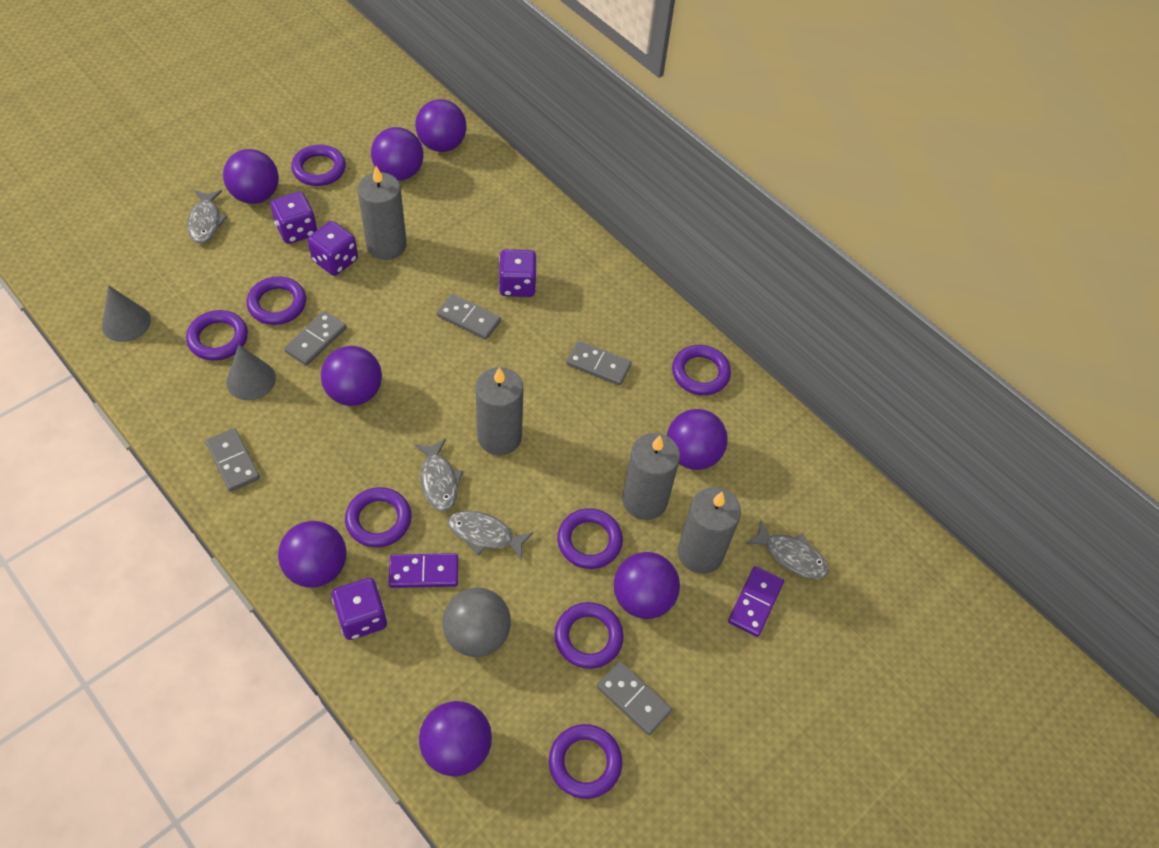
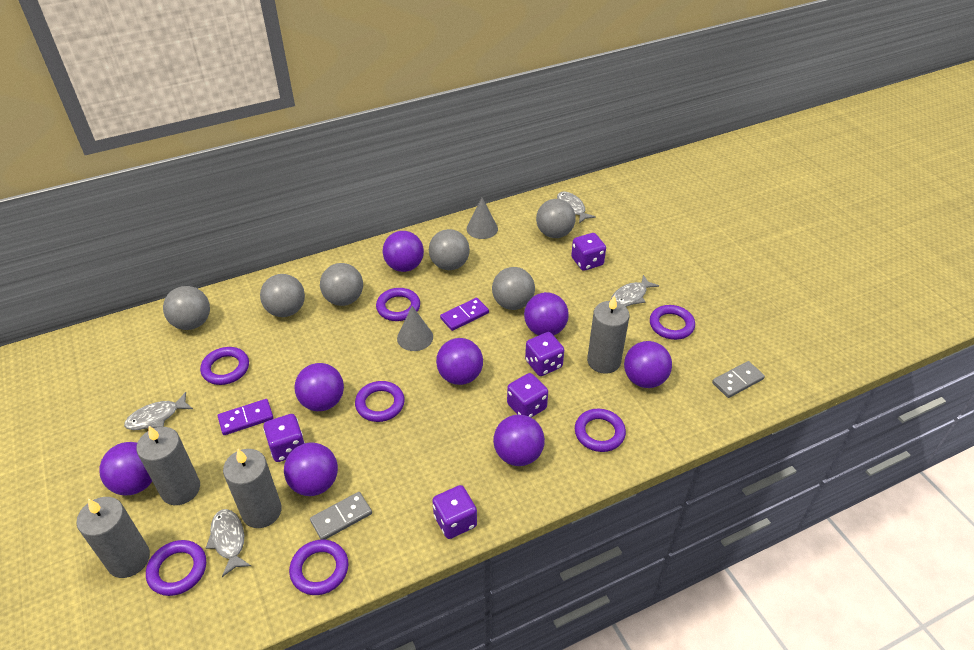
grey ball: [442,588,511,657] = 1 -> [163,286,210,330] [260,274,305,317] [320,263,363,306] [429,229,470,270] [492,267,535,310] [536,199,576,238] = 6
grey domino: [205,428,260,492] [284,311,347,366] [437,294,501,340] [566,341,632,386] [597,662,672,735] = 5 -> [310,492,372,540] [712,361,765,398] = 2
purple dice: [271,192,317,244] [308,221,358,276] [332,578,387,640] [499,249,537,297] = 4 -> [263,414,305,462] [432,485,477,539] [507,373,548,418] [525,332,564,376] [571,233,606,271] = 5
purple ring: [186,310,248,360] [247,276,306,325] [291,145,346,186] [345,487,412,548] [549,724,622,799] [555,602,624,669] [557,508,623,569] [672,345,731,395] = 8 -> [146,540,206,596] [200,347,249,385] [289,540,348,595] [355,381,405,422] [376,288,420,321] [575,409,626,452] [650,305,695,340] = 7

